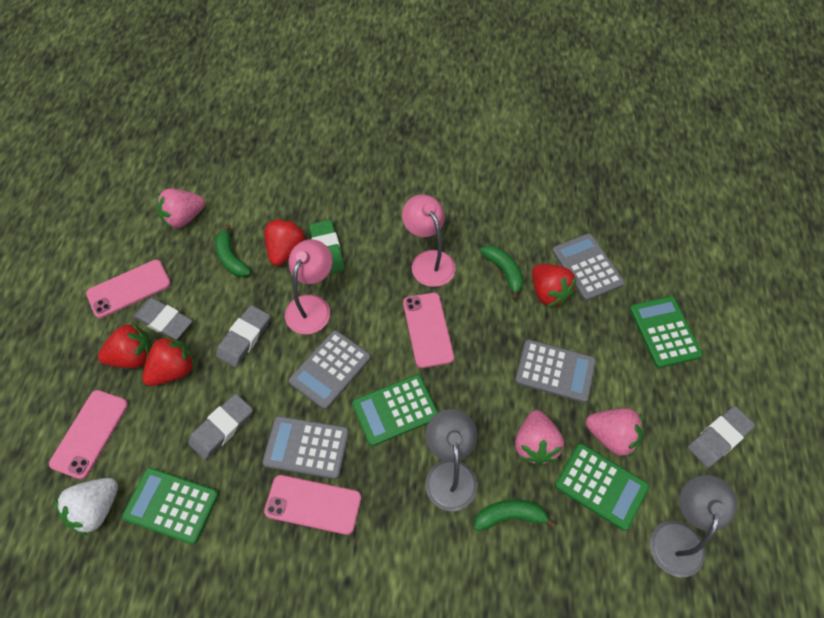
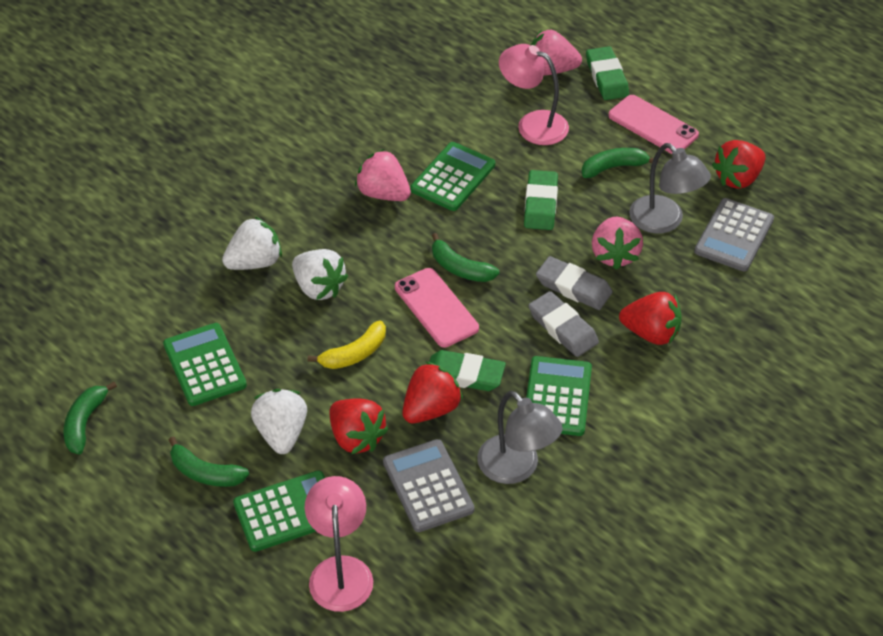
green banana: [215,224,251,277] [474,500,557,531] [480,245,523,300] = 3 -> [64,382,117,454] [169,437,249,487] [432,233,499,282] [582,148,659,178] = 4
green eraser: [309,220,345,274] = 1 -> [429,350,506,391] [524,170,558,230] [586,46,629,100] = 3
grey calculator: [262,416,349,479] [289,330,371,410] [515,339,596,403] [552,233,624,301] = 4 -> [383,439,474,532] [694,198,774,271] = 2
grey eraser: [133,297,192,340] [188,394,253,460] [216,305,270,367] [688,406,755,468] = 4 -> [528,291,599,357] [536,256,613,310] = 2
pink phone: [49,390,128,479] [86,260,171,318] [264,475,361,535] [403,293,454,368] = 4 -> [395,268,479,347] [608,95,699,154] = 2
white strawberry: [55,478,118,536] = 1 -> [222,216,282,270] [251,389,307,454] [292,249,348,300] = 3
yellow banana: none = 0 -> [308,320,386,369] = 1

